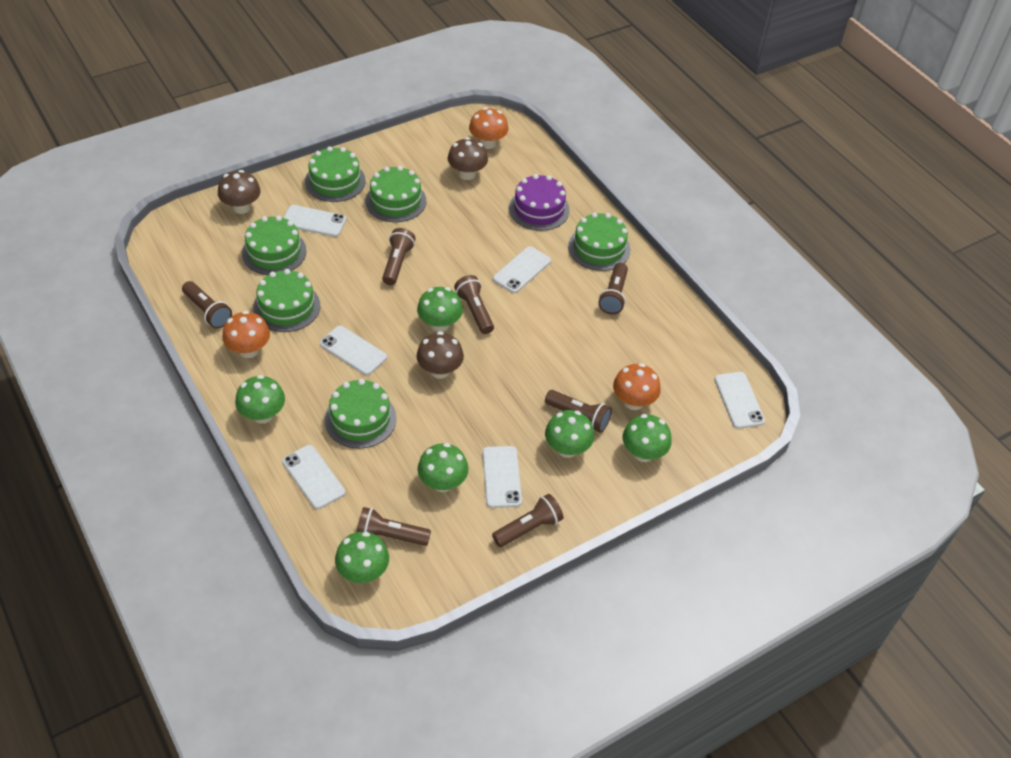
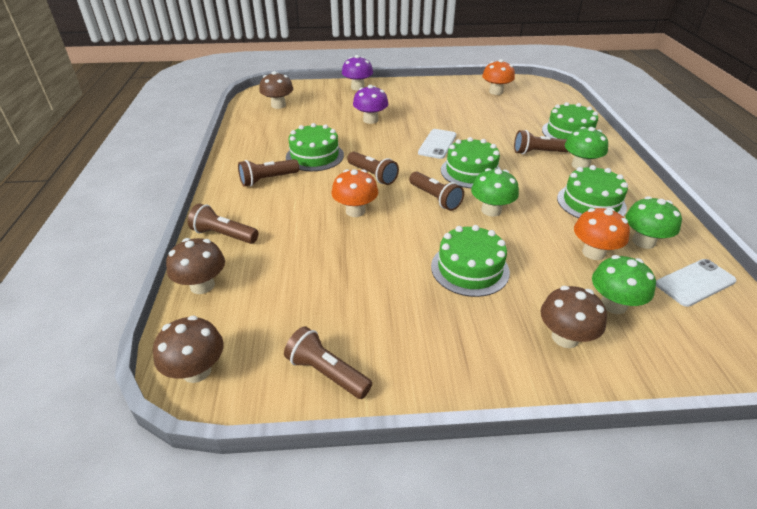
brown flashlight: [182,281,232,329] [356,507,431,546] [382,228,415,285] [454,275,494,334] [492,494,563,547] [545,390,612,433] [598,263,628,314] = 7 -> [188,203,258,244] [238,159,300,187] [284,326,372,399] [347,152,399,185] [409,171,464,211] [514,130,569,155] = 6
brown mushroom: [218,170,261,214] [417,331,464,379] [448,137,488,180] = 3 -> [153,315,223,383] [166,238,225,294] [259,71,293,109] [540,286,607,348] = 4
green cake: [242,216,307,275] [253,269,320,332] [305,146,366,202] [324,379,397,449] [365,166,426,222] [568,212,631,271] = 6 -> [286,123,344,171] [431,225,510,297] [441,137,501,188] [542,102,598,139] [557,165,628,218] = 5
green mushroom: [235,375,285,424] [335,532,389,583] [417,287,463,332] [418,443,468,492] [545,410,594,458] [622,414,672,462] = 6 -> [471,168,519,217] [565,127,608,169] [592,255,656,314] [625,196,682,249] = 4
purple cake: [509,174,570,231] = 1 -> none = 0
purple mushroom: none = 0 -> [342,55,373,90] [353,85,388,124] = 2
white phone: [282,445,345,509] [283,205,346,237] [320,326,387,375] [482,446,522,508] [493,246,551,293] [714,372,765,429] = 6 -> [418,129,456,159] [656,259,737,307] = 2

